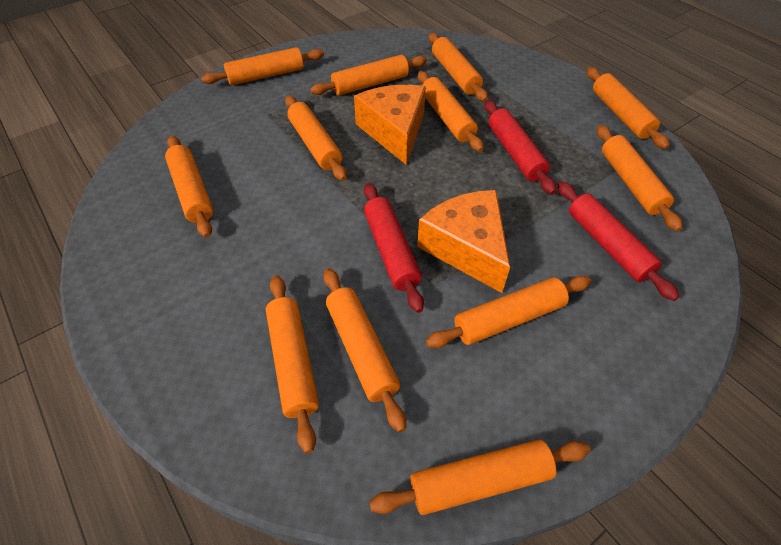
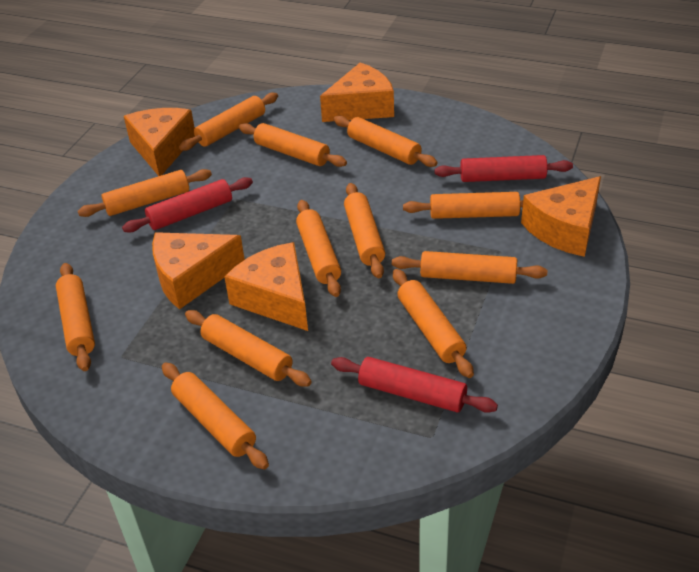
orange cheese: [354,85,426,165] [417,190,510,293] = 2 -> [124,108,195,176] [152,232,245,310] [224,242,308,331] [320,62,394,122] [521,176,601,257] = 5

